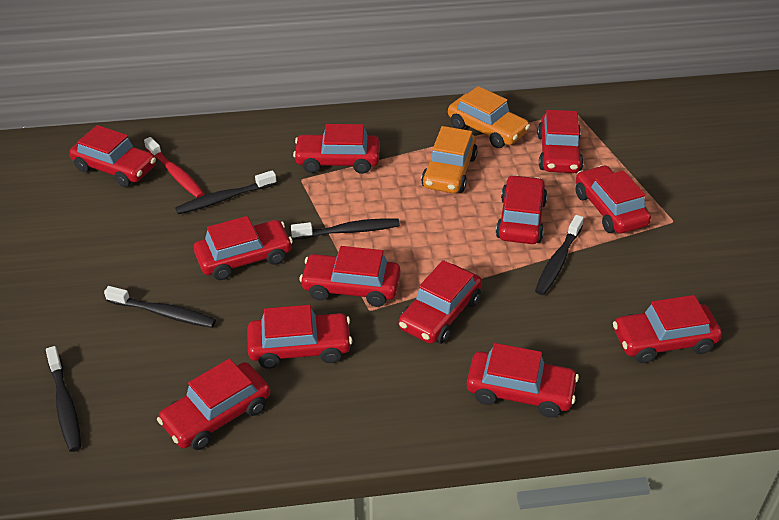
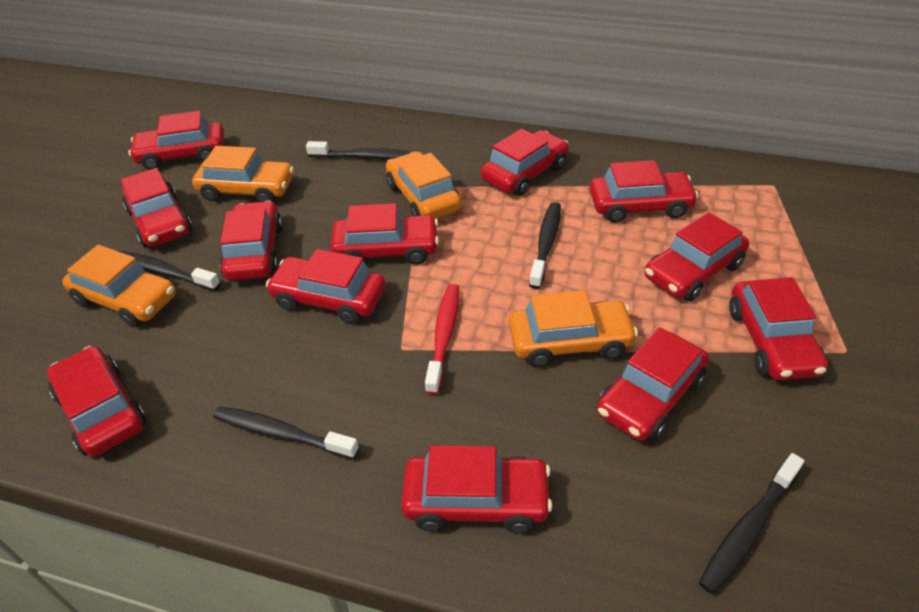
orange car: [421,126,478,193] [448,86,530,148] = 2 -> [62,245,176,327] [192,146,294,202] [386,151,462,219] [509,290,638,367] = 4

